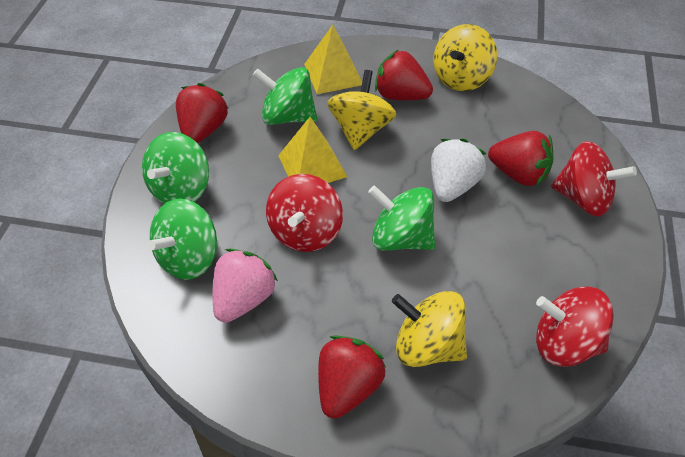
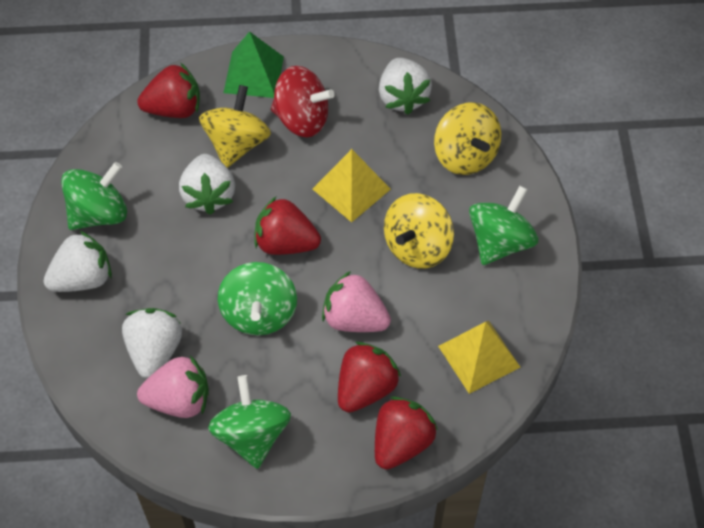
green pyramid: none = 0 -> [223,31,284,98] = 1
pink strawberry: [213,249,278,323] = 1 -> [137,355,209,418] [322,271,391,332] = 2
red spinning top: [266,174,343,252] [536,287,614,367] [551,141,637,216] = 3 -> [271,66,335,137] = 1
white strawberry: [431,139,486,202] = 1 -> [44,230,112,292] [122,308,182,379] [179,154,235,215] [379,58,432,115] = 4

